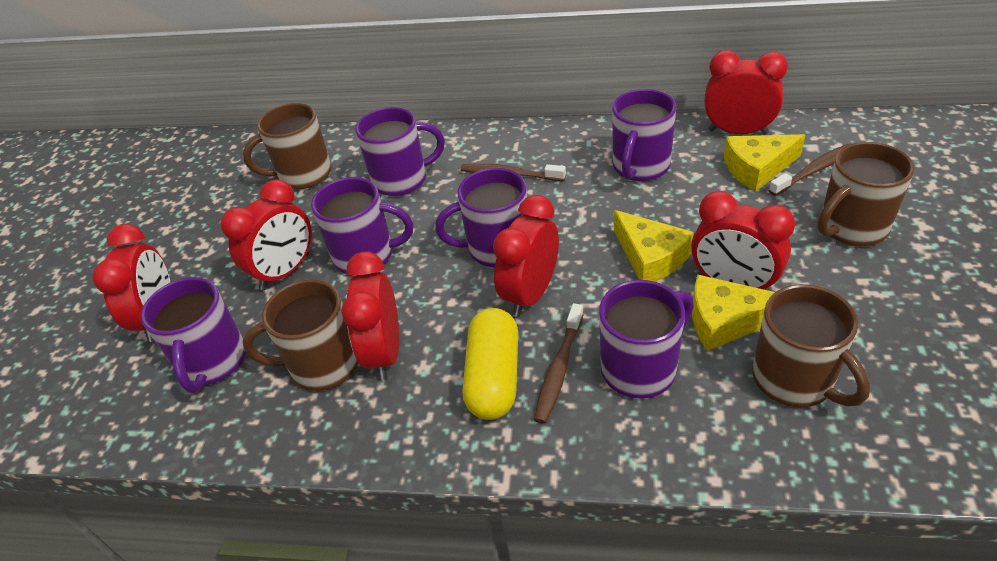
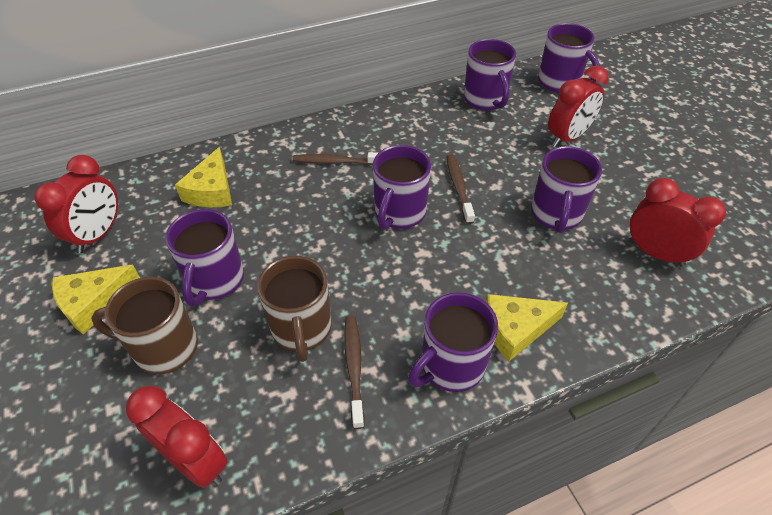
brown mug: [243,103,332,189] [243,279,358,391] [752,284,870,407] [817,142,915,246] = 4 -> [91,277,198,374] [257,256,332,362] = 2
red clock: [92,224,170,342] [220,179,312,290] [341,252,399,380] [493,195,559,317] [691,191,795,291] [704,50,788,134] = 6 -> [34,155,118,253] [126,385,228,488] [548,66,609,147] [629,178,726,267] = 4
yellow capsule: [463,308,518,420] = 1 -> none = 0

